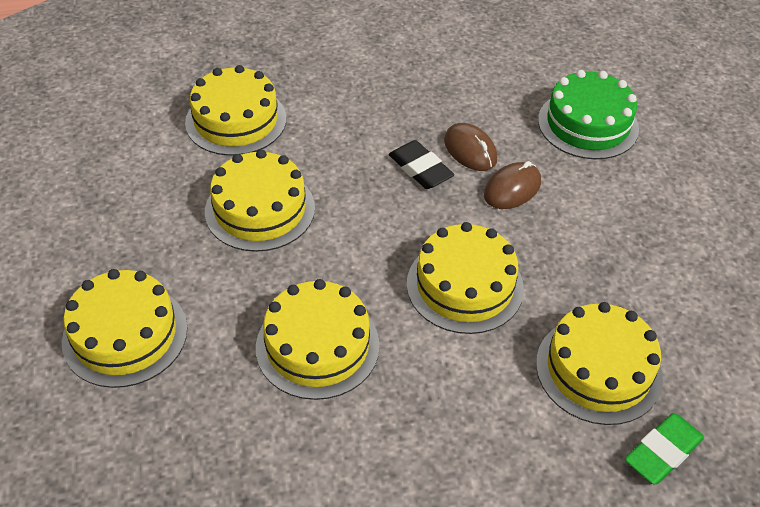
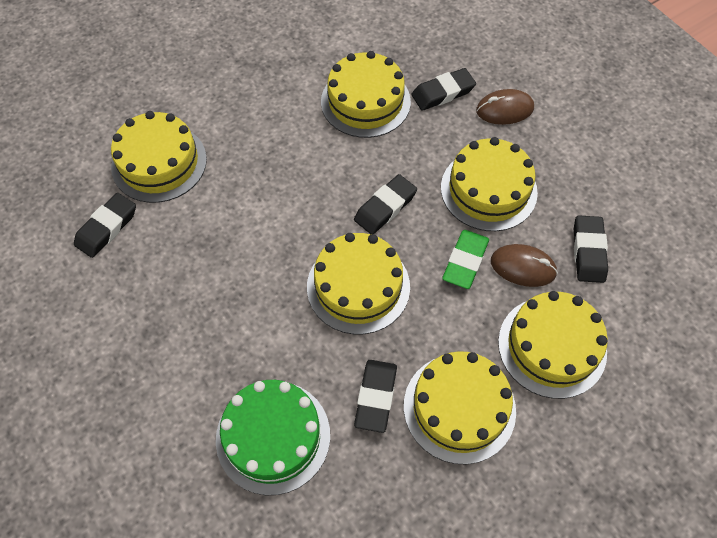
black eraser: [389,140,454,189] = 1 -> [74,193,136,258] [354,174,417,235] [354,360,397,433] [411,68,476,111] [574,215,608,283] = 5

